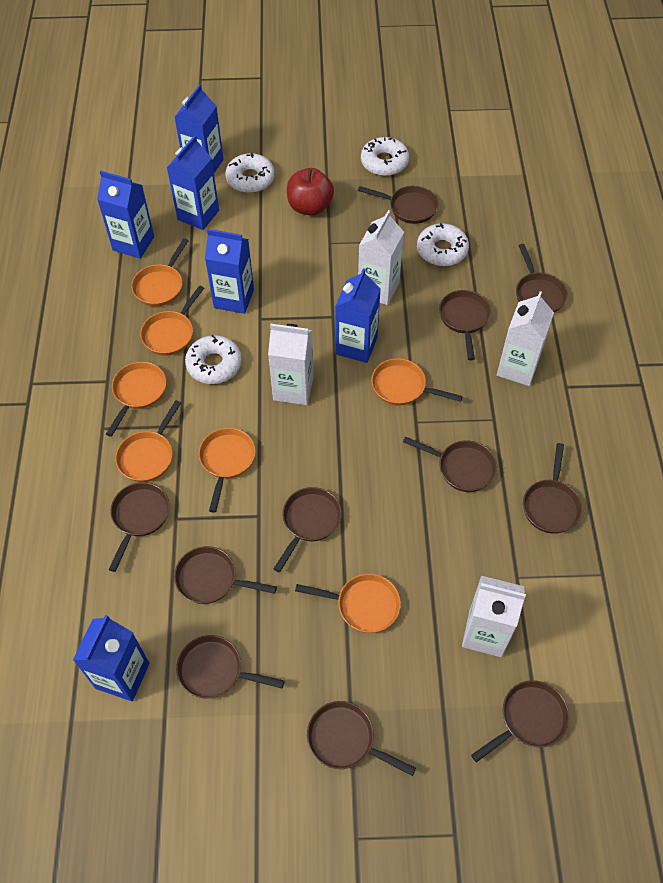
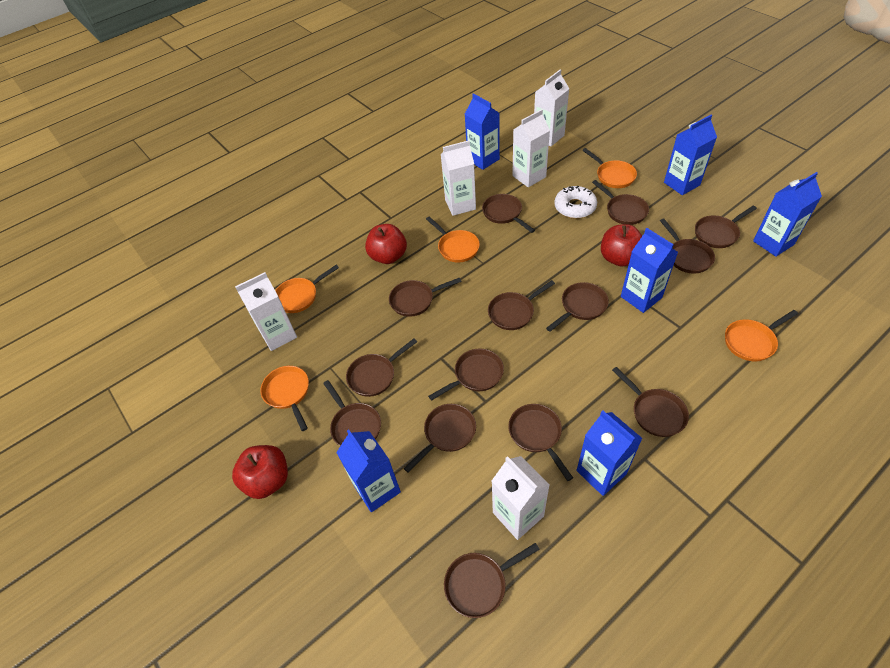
brown pan: [108,482,170,572] [174,546,277,604] [176,635,284,698] [273,487,342,572] [307,701,416,776] [358,186,438,224] [403,436,497,492] [439,290,491,360] [471,680,570,762] [516,244,568,313] [523,443,582,534] = 11 -> [323,380,381,446] [346,338,417,397] [389,278,462,317] [404,404,476,473] [428,348,504,401] [444,543,540,618] [482,194,535,233] [488,280,555,330] [508,404,573,481] [546,282,609,332] [592,180,649,225] [612,367,689,437] [660,218,715,273] [695,206,757,248] = 14
orange pan: [106,362,166,437] [115,400,181,482] [131,238,189,306] [140,285,204,356] [199,428,256,513] [295,574,401,633] [371,358,463,406] = 7 -> [260,366,309,431] [275,265,339,313] [426,216,480,263] [582,148,637,188] [725,310,798,361] = 5
red apple: [287,168,334,216] = 1 -> [232,445,288,499] [365,224,407,264] [601,224,642,267] = 3
white carton: [268,324,314,405] [358,210,404,305] [462,576,526,657] [497,291,554,386] = 4 -> [235,272,297,351] [441,140,476,216] [492,456,550,540] [512,109,550,187] [534,69,569,146] = 5
white donut: [185,335,242,384] [225,153,275,193] [361,137,409,176] [417,223,469,266] = 4 -> [554,186,597,219] = 1

